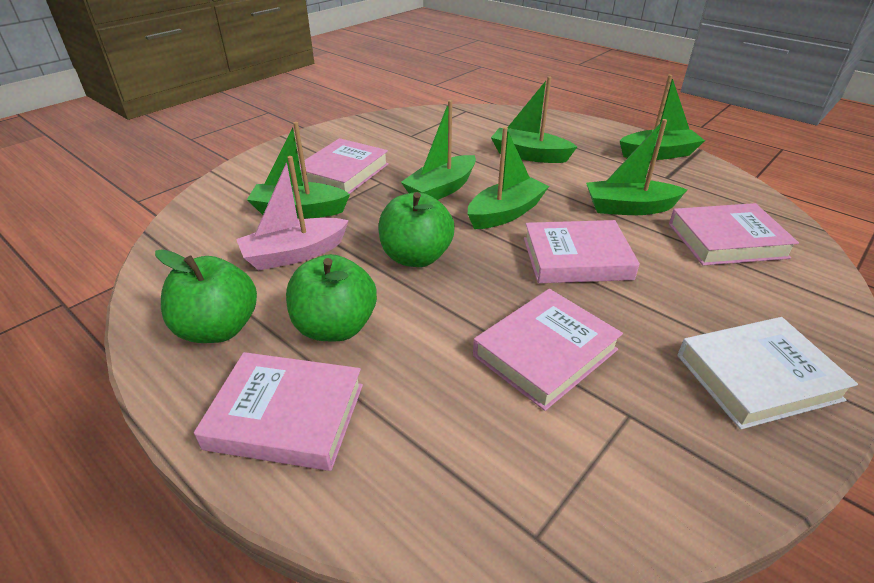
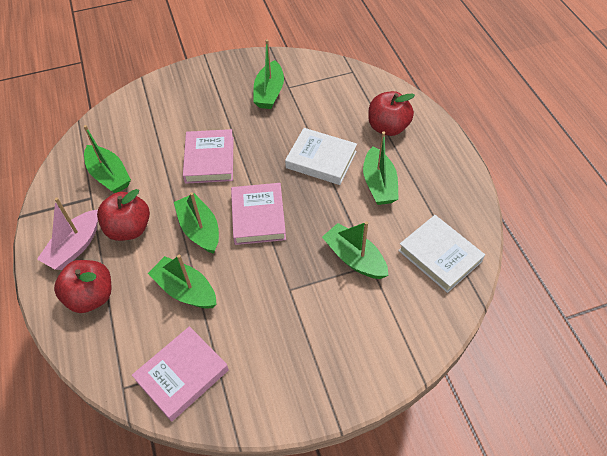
green apple: [155,249,257,343] [286,254,377,341] [378,192,455,267] = 3 -> none = 0
pink book: [194,352,363,471] [299,138,389,194] [473,289,623,411] [524,220,640,283] [669,203,799,265] = 5 -> [132,326,229,422] [183,129,234,184] [231,183,286,245] = 3
red apple: none = 0 -> [54,260,112,313] [97,189,150,241] [368,91,415,136] = 3
white book: [677,317,858,430] = 1 -> [285,128,357,185] [398,215,485,293] = 2

